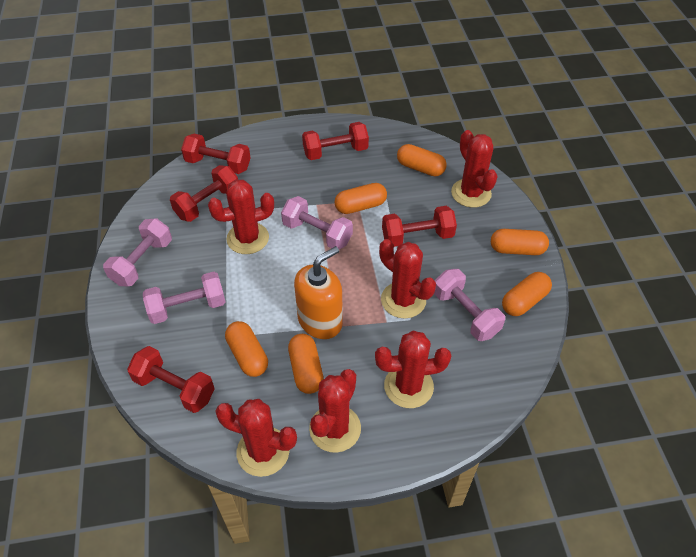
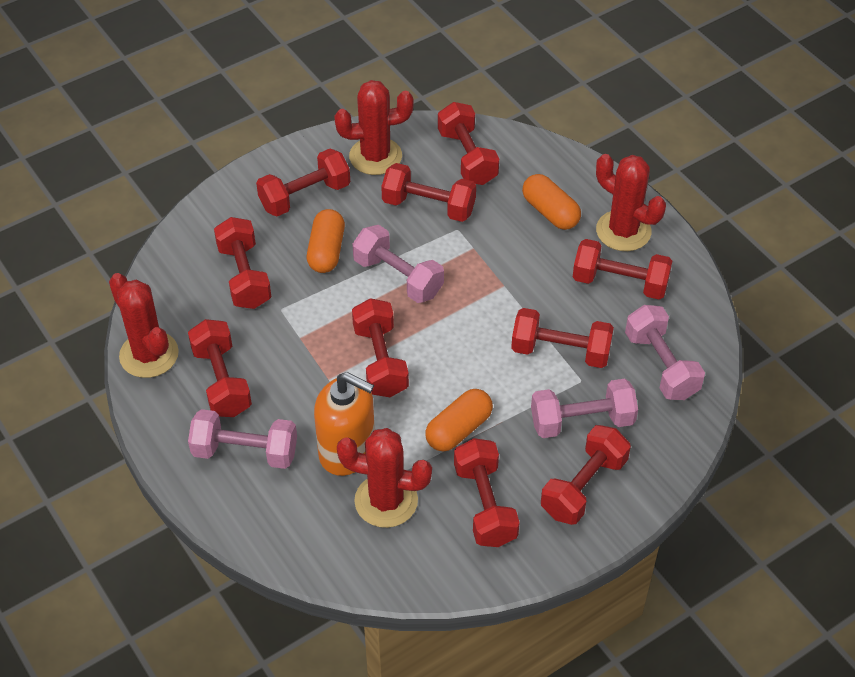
orange capsule: [225,321,268,377] [288,334,324,394] [335,183,387,214] [397,144,447,176] [491,229,549,255] [502,272,552,316] = 6 -> [307,209,345,273] [425,389,493,451] [522,174,581,230] = 3
red cactus: [208,180,274,254] [215,399,297,477] [309,369,361,453] [375,331,451,408] [379,239,436,319] [451,130,498,208] = 6 -> [109,273,179,378] [334,80,414,175] [337,428,432,528] [596,154,666,251] = 4
red dumbbell: [127,346,215,413] [170,165,238,222] [181,134,251,174] [302,122,369,160] [382,206,457,247] = 5 -> [188,319,252,417] [214,217,271,309] [256,149,350,216] [352,298,409,397] [381,163,476,222] [438,102,499,185] [454,438,520,547] [511,308,614,368] [541,425,631,525] [573,239,672,300] = 10

